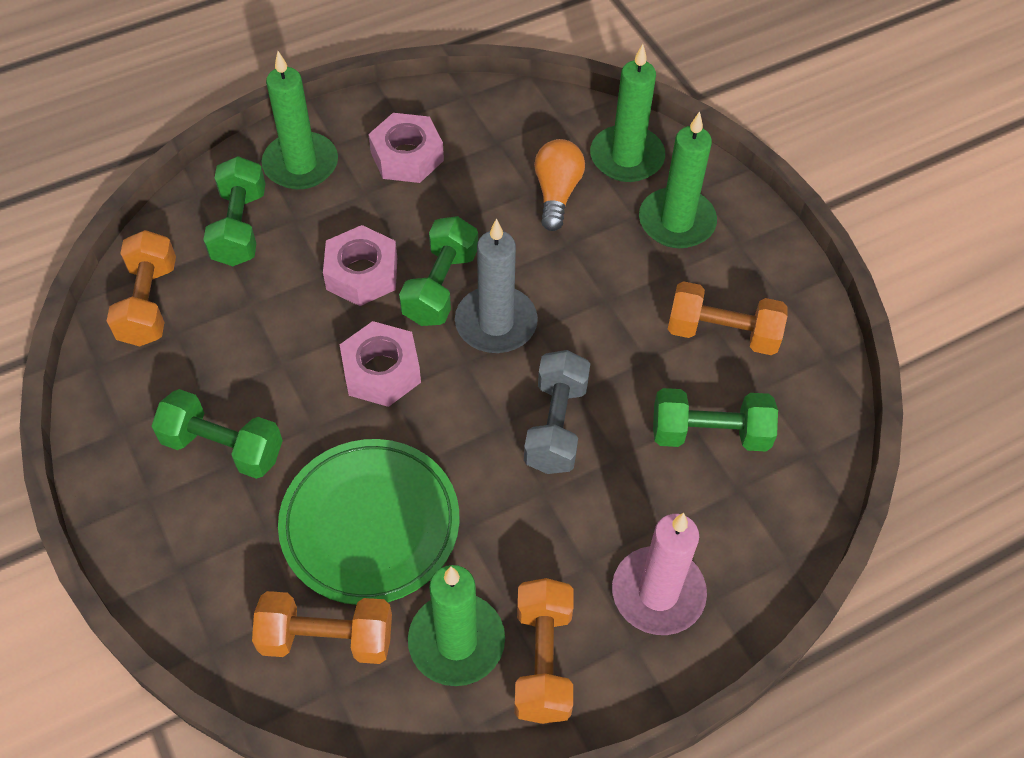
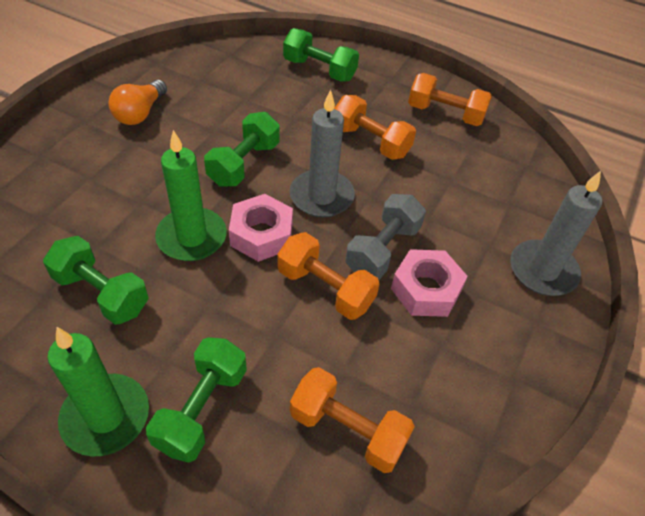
green candle: [262,51,338,189] [408,565,505,686] [590,44,665,182] [639,111,717,248] = 4 -> [47,327,149,457] [155,130,227,261] = 2
green plate: [278,439,459,605] = 1 -> none = 0
grey candle: [455,218,538,353] = 1 -> [290,90,355,218] [510,171,602,296] = 2
pink candle: [612,513,707,635] = 1 -> none = 0
pink nut: [323,225,397,306] [339,321,421,407] [368,113,444,183] = 3 -> [229,194,293,262] [391,249,468,317] = 2

